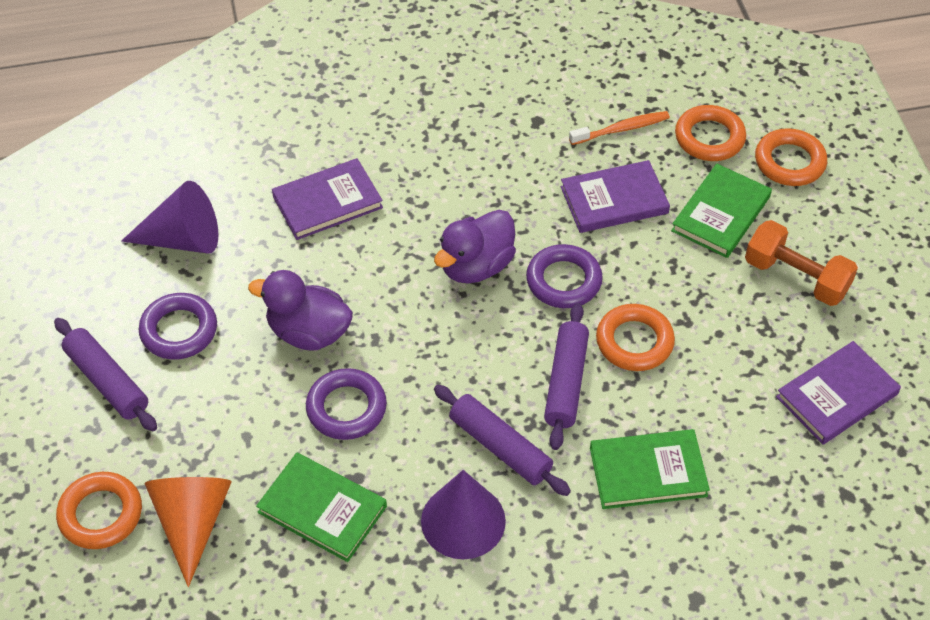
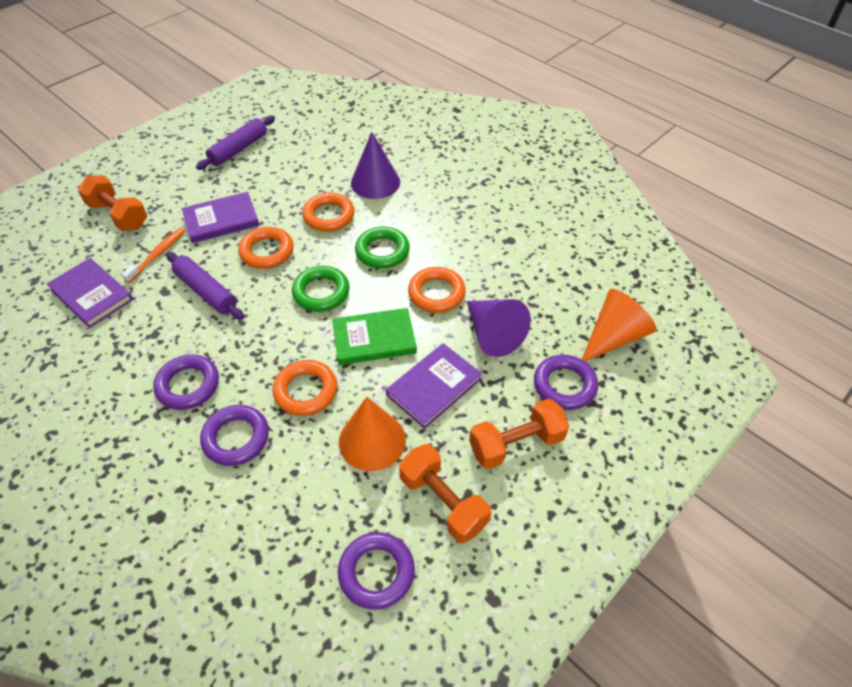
green book: [256,452,387,562] [590,429,710,509] [671,163,772,258] = 3 -> [332,308,417,365] = 1
green ring: none = 0 -> [292,266,350,312] [355,227,410,269] = 2
orange cone: [145,477,232,587] = 1 -> [339,397,406,471] [582,289,656,361] = 2
orange dumbbell: [745,220,858,306] = 1 -> [78,175,147,231] [399,444,491,543] [469,399,569,469] = 3
purple duck: [248,270,353,350] [434,210,516,283] = 2 -> none = 0
purple ring: [139,293,217,360] [306,368,387,440] [526,244,603,308] = 3 -> [153,354,219,410] [200,405,269,466] [338,532,415,610] [534,355,598,410] = 4
purple rolling pin: [54,318,157,431] [434,385,571,496] [544,303,589,450] = 3 -> [166,252,244,320] [196,116,275,170] = 2

